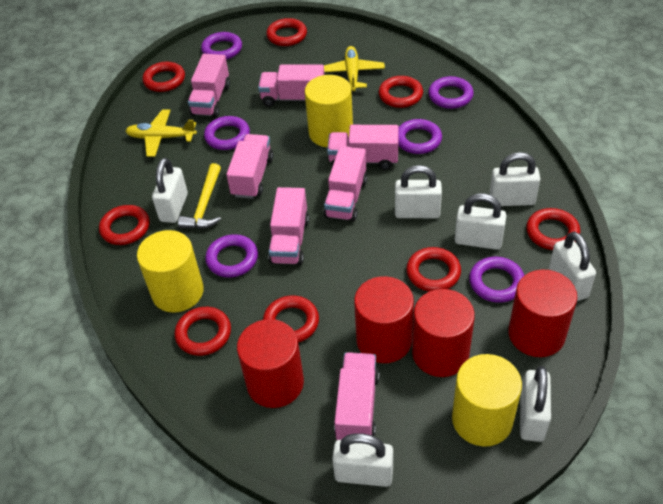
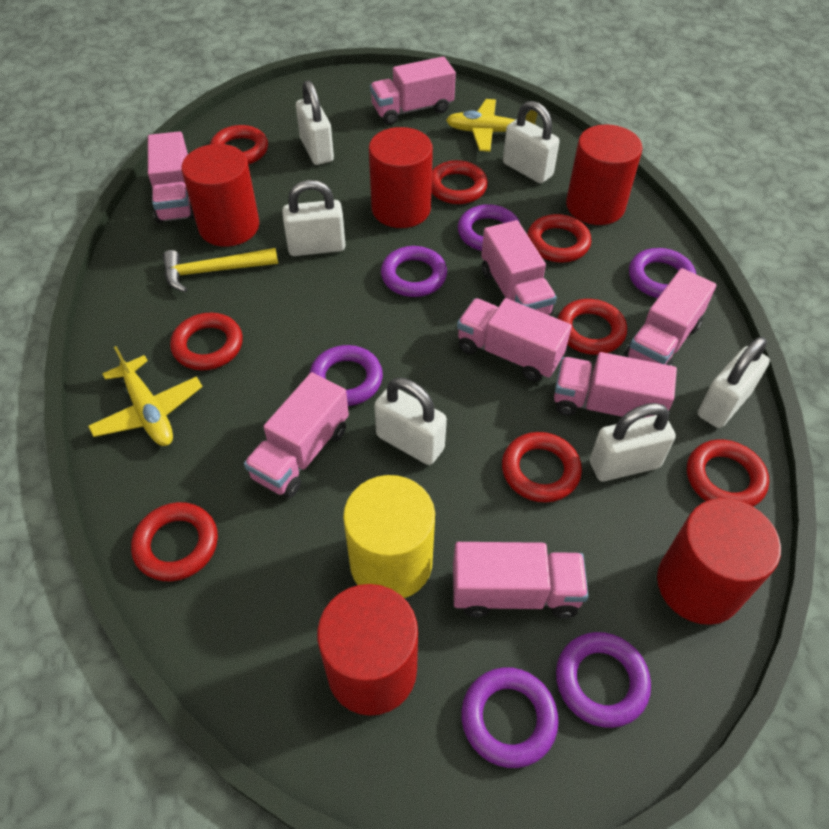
pink truck: [188,54,230,117] [226,134,273,199] [258,64,325,107] [268,187,309,265] [323,146,367,221] [327,125,399,170] [334,352,380,440] = 7 -> [148,131,195,223] [244,372,349,498] [370,57,456,125] [453,542,589,618] [457,298,572,382] [481,220,557,316] [554,352,677,418] [624,268,716,366] = 8
red cylinder: [237,319,304,408] [354,276,414,363] [412,289,475,377] [508,270,577,357] = 4 -> [181,144,259,247] [317,584,418,716] [369,127,433,228] [566,124,643,225] [657,498,781,625] = 5
white padlock: [152,158,188,223] [332,433,393,487] [395,165,442,218] [455,193,506,250] [489,152,540,206] [520,366,551,442] [549,232,596,301] = 7 -> [282,180,345,256] [296,80,334,165] [374,378,447,465] [503,101,560,183] [590,403,676,481] [698,337,770,428] = 6
yellow cylinder: [137,230,204,313] [305,75,353,147] [452,354,522,447] = 3 -> [343,475,435,598] = 1

